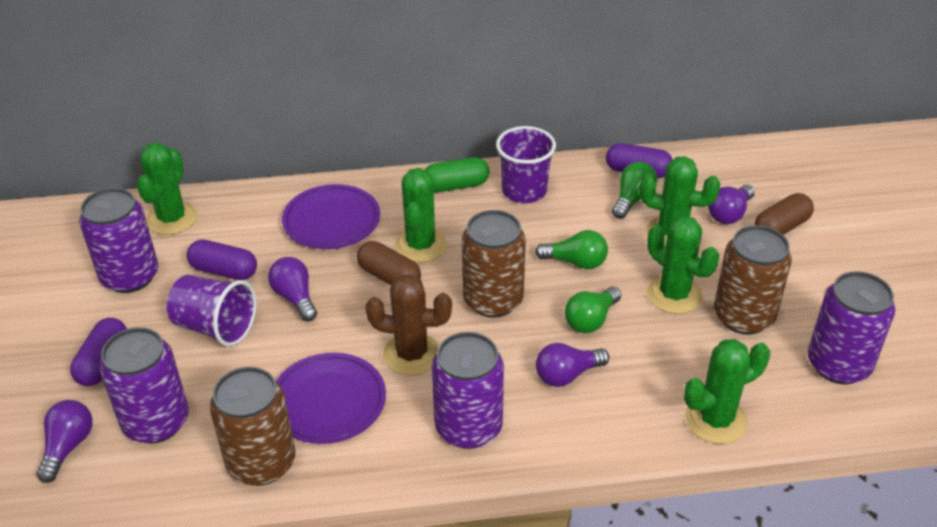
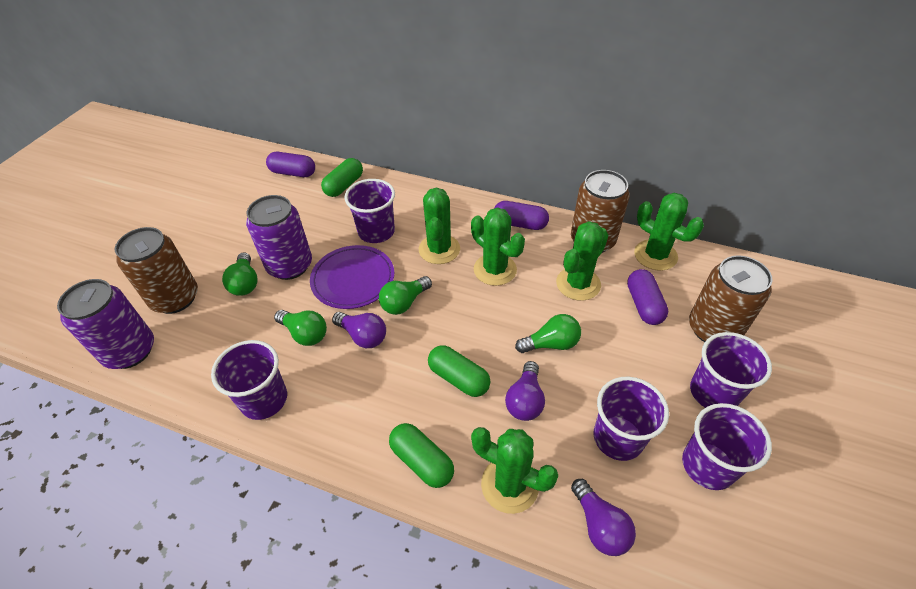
brown cactus: [365,274,452,376] = 1 -> none = 0
brown capsule: [357,241,421,285] [755,193,814,235] = 2 -> none = 0
green capsule: [425,157,490,192] = 1 -> [321,158,363,197] [389,423,454,488] [428,345,490,397] = 3
green light bulb: [535,230,608,269] [565,286,621,333] [612,162,657,219] = 3 -> [222,253,258,296] [274,310,327,346] [379,276,432,315] [515,314,581,353] = 4
purple can: [79,188,158,293] [99,327,189,444] [432,332,504,449] [808,271,896,384] = 4 -> [57,279,154,369] [246,195,312,280] = 2
purple cup: [167,275,257,347] [496,126,556,203] = 2 -> [211,340,287,420] [345,179,395,243] [594,376,669,461] [682,403,772,490] [690,332,772,408] = 5
purple light bulb: [36,400,92,483] [268,257,317,321] [536,343,609,387] [708,184,755,224] = 4 -> [332,312,386,348] [505,361,545,421] [571,479,636,556] = 3
purple plate: [276,353,386,444] [282,184,380,249] = 2 -> [310,245,394,309] = 1

